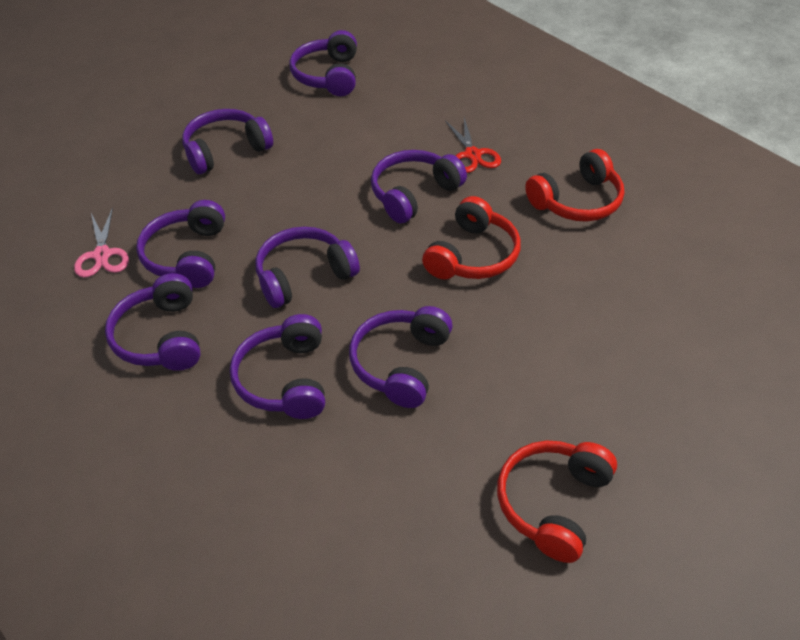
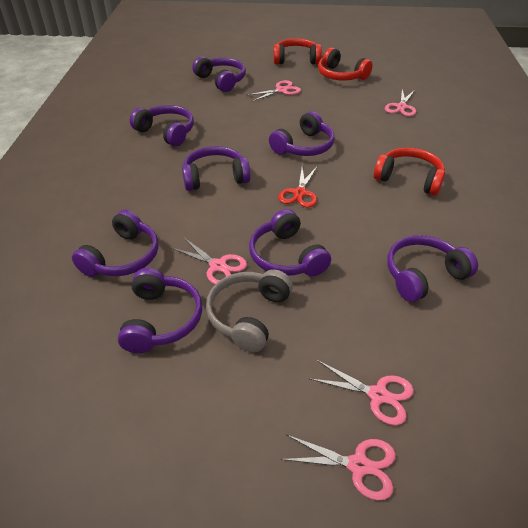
grey headphones: none = 0 -> [206,269,293,352] = 1
pink scissors: [74,207,129,278] = 1 -> [171,237,247,284] [248,80,301,101] [281,435,395,500] [310,360,414,425] [385,89,416,116] = 5

